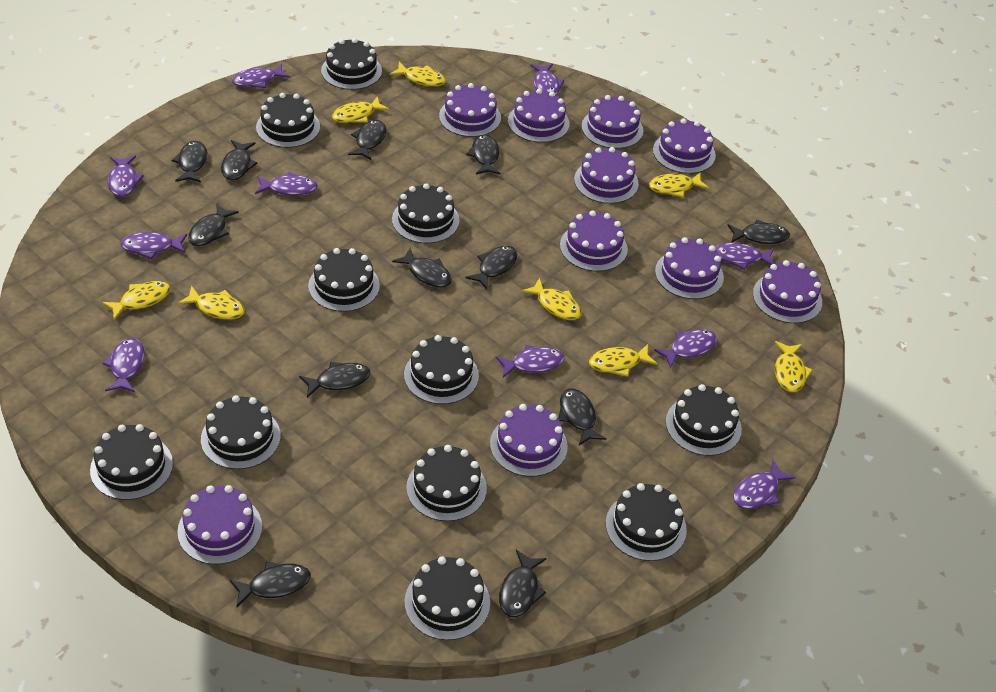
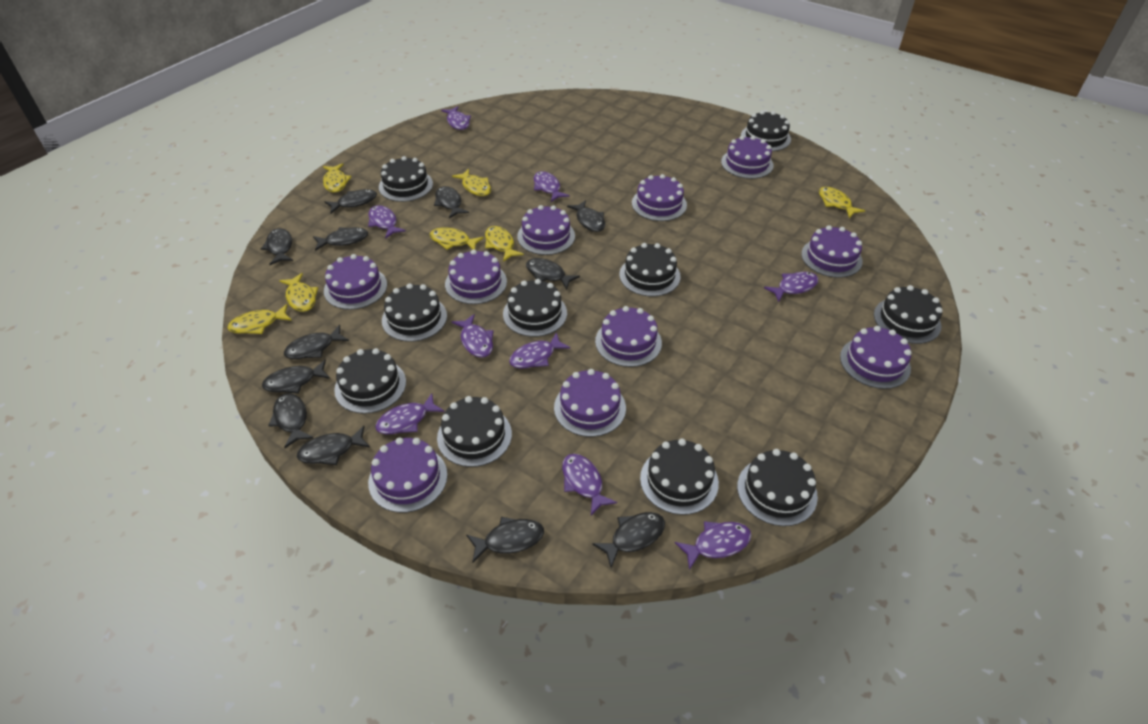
black cake: [90,424,173,500] [201,395,281,469] [256,93,320,148] [308,248,380,312] [321,38,382,90] [392,183,459,244] [404,335,479,404] [404,556,490,640] [406,445,487,521] [606,483,687,561] [666,384,742,456] = 11 -> [334,348,406,414] [379,156,433,202] [382,283,447,342] [437,396,512,467] [503,279,567,337] [619,243,681,296] [640,439,719,515] [737,449,818,526] [741,111,791,151] [874,285,943,344] = 10
purple fish: [102,338,145,392] [107,156,144,197] [121,232,187,259] [232,64,290,88] [255,172,318,196] [495,345,564,378] [531,64,564,95] [654,329,717,369] [715,243,774,270] [733,460,795,509] = 10 -> [368,205,406,239] [375,393,444,434] [441,106,471,130] [452,314,494,358] [509,332,571,369] [534,171,570,202] [562,454,617,515] [675,521,751,570] [764,272,818,302] = 9
yellow fish: [102,281,171,320] [177,285,245,320] [332,96,389,123] [390,62,446,87] [521,278,581,320] [589,344,657,377] [649,172,709,198] [775,341,813,392] = 8 -> [228,304,292,334] [279,273,318,312] [323,163,352,192] [430,228,484,250] [452,169,491,196] [485,226,524,262] [819,187,865,218] = 7

